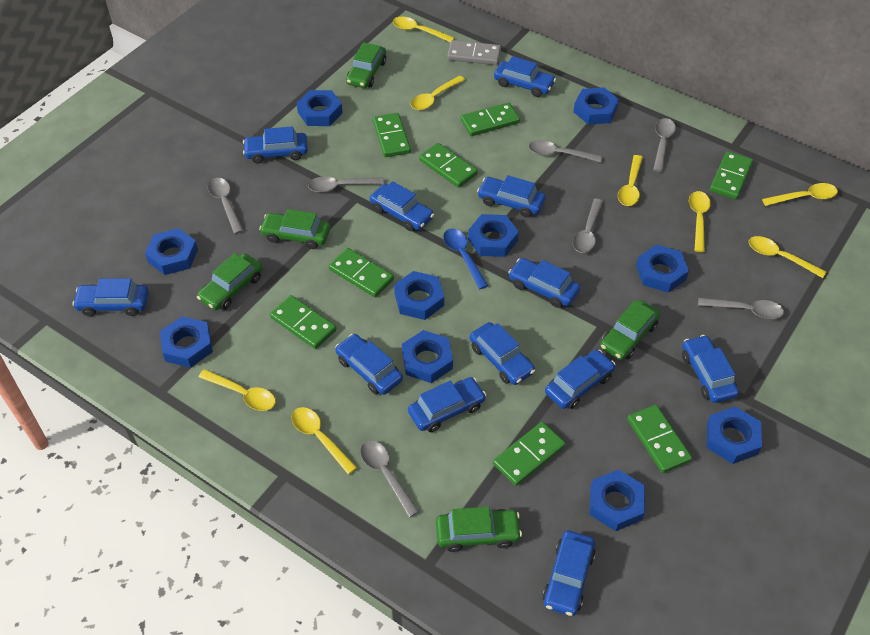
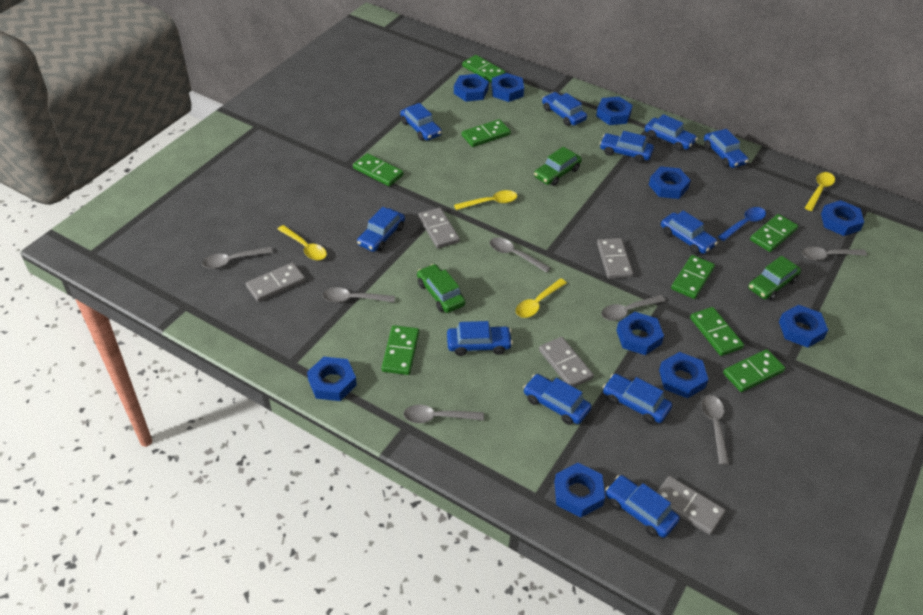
blue car: [72,278,149,316] [243,126,308,163] [335,334,403,395] [370,181,434,231] [408,377,486,432] [470,322,535,385] [477,175,546,217] [494,56,556,97] [508,258,581,308] [542,530,595,616] [545,350,615,409] [682,335,739,403] = 12 -> [357,207,405,252] [400,103,442,141] [447,321,513,356] [523,374,592,425] [542,92,587,126] [600,131,654,163] [603,374,672,424] [605,475,680,538] [645,114,698,151] [661,210,718,254] [704,129,748,168] = 11
green car: [197,253,263,311] [259,209,330,249] [346,42,386,88] [436,507,522,552] [600,300,660,360] = 5 -> [417,264,465,313] [534,147,582,186] [748,256,801,300] = 3
grey domino: [447,40,501,65] = 1 -> [246,262,305,302] [418,208,460,248] [539,337,594,387] [597,238,633,279] [657,476,726,535] = 5
yellow spoon: [199,369,276,411] [291,407,357,475] [393,17,455,42] [411,75,465,110] [618,155,643,206] [689,191,711,252] [749,236,826,278] [762,183,838,206] = 8 -> [277,225,327,261] [454,190,517,210] [516,278,567,318] [805,172,835,211] = 4

